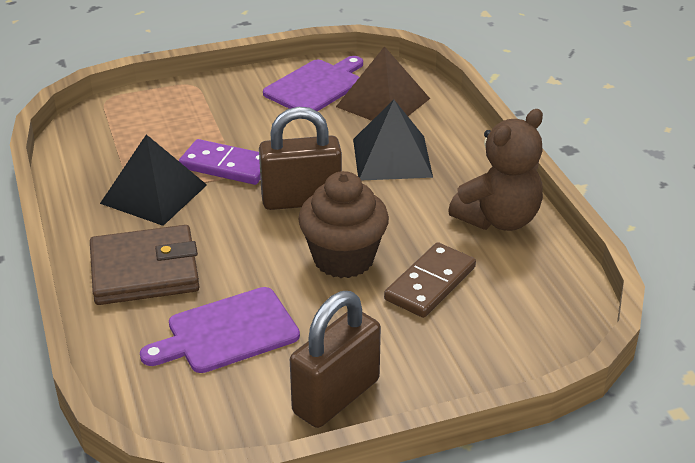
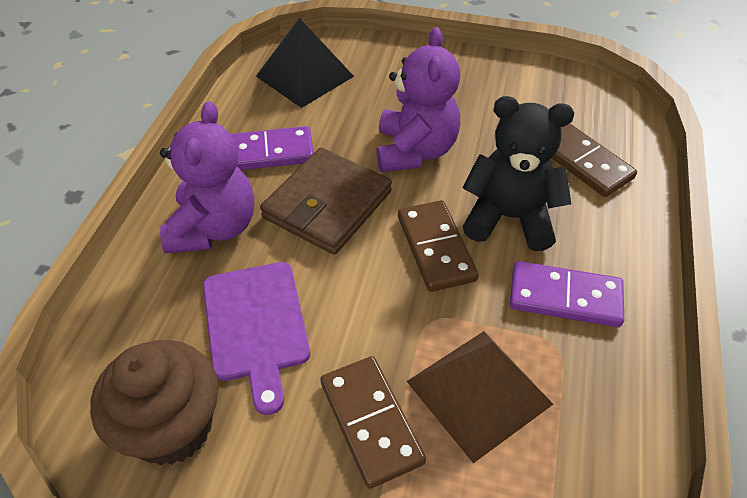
black pyramid: [100,134,207,226] [353,100,433,180] = 2 -> [256,18,354,108] = 1
black teddy bear: none = 0 -> [462,96,574,251] = 1
brown domino: [384,242,476,318] = 1 -> [320,356,426,489] [398,200,479,292] [552,123,637,197] = 3
brown padlock: [259,107,342,210] [290,291,381,428] = 2 -> none = 0
brown teddy bear: [448,109,543,231] = 1 -> none = 0
purple cutting board: [140,287,300,373] [263,56,363,111] = 2 -> [203,262,310,415] = 1
purple domino: [179,139,261,185] = 1 -> [231,126,314,170] [509,261,624,327] = 2
purple teddy bear: none = 0 -> [160,101,254,253] [376,27,460,172] = 2

